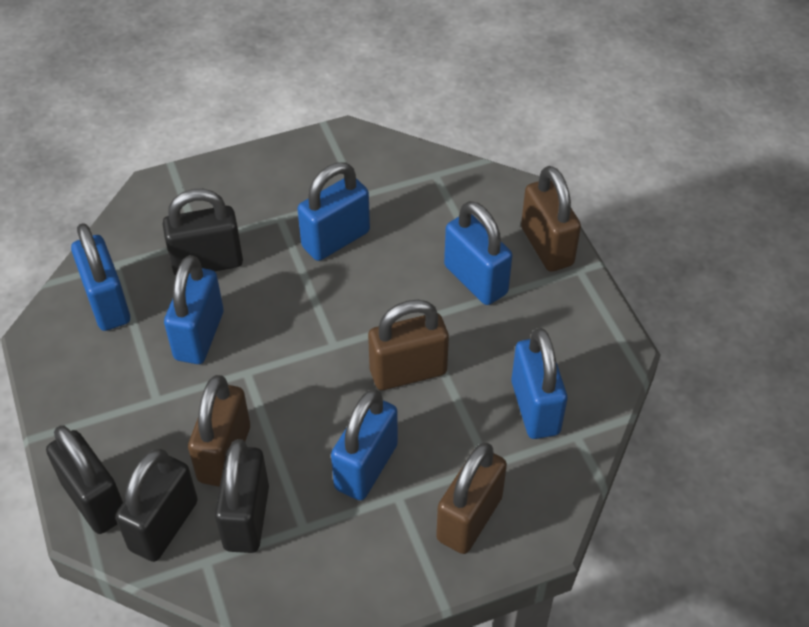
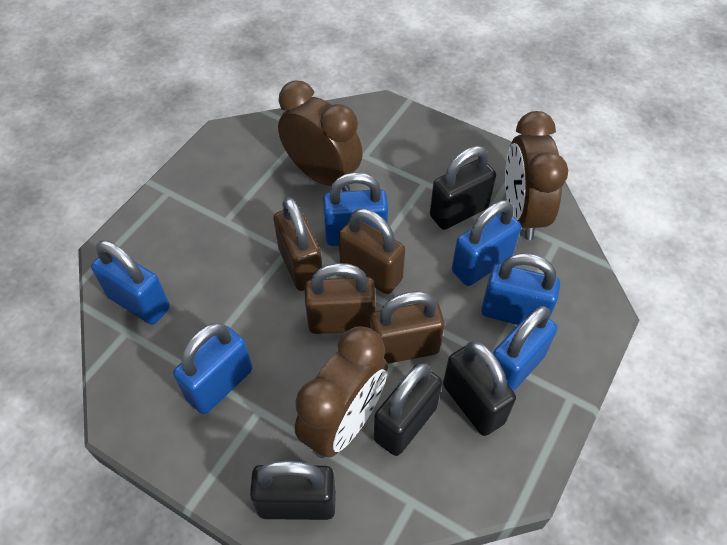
brown clock: none = 0 -> [278,80,363,191] [295,327,388,458] [505,111,568,240] = 3

